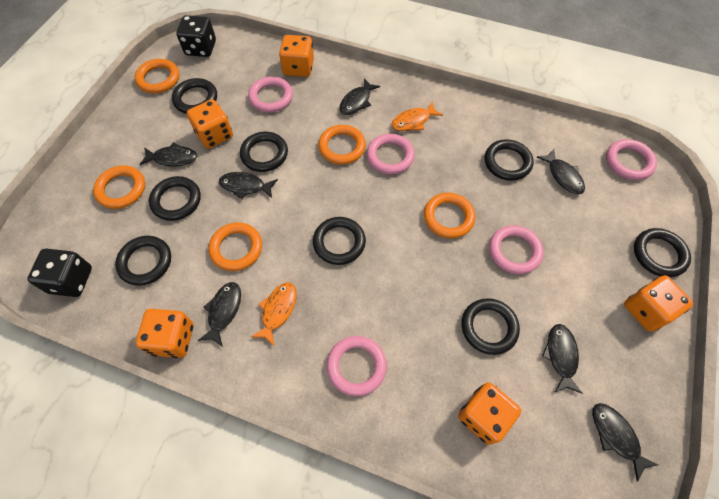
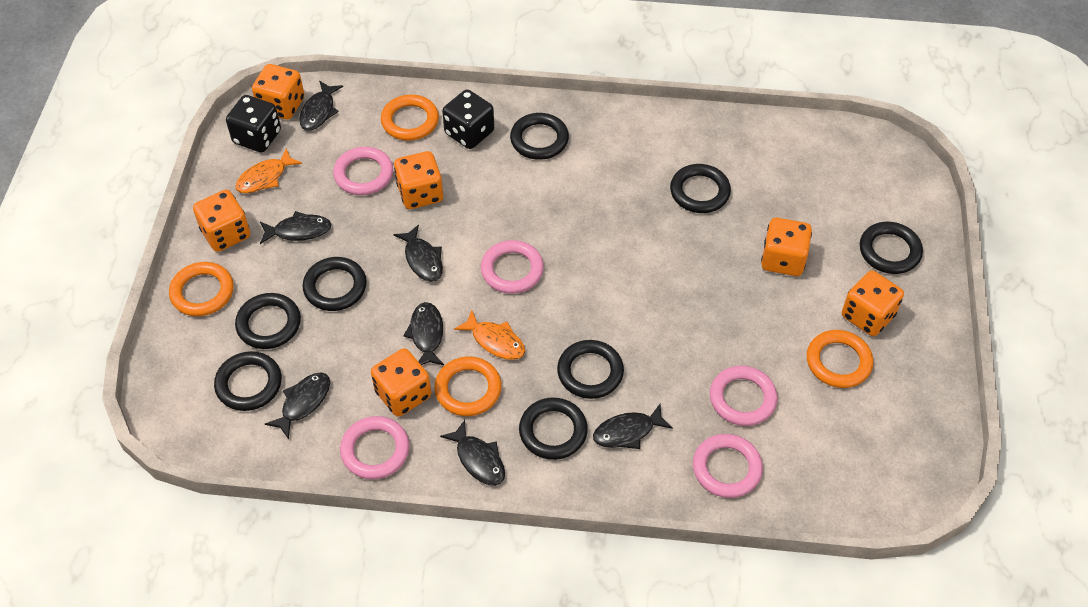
orange dice: [136,309,193,358] [187,99,233,149] [279,35,314,77] [458,382,521,445] [624,275,693,332] = 5 -> [193,190,250,252] [252,64,304,120] [371,348,431,417] [394,151,443,209] [761,218,812,276] [842,271,904,336] = 6
orange ring: [93,165,145,209] [135,59,180,93] [209,222,262,271] [318,125,366,165] [424,193,475,238] = 5 -> [169,262,234,316] [381,95,439,141] [434,357,502,416] [807,330,873,388] = 4

